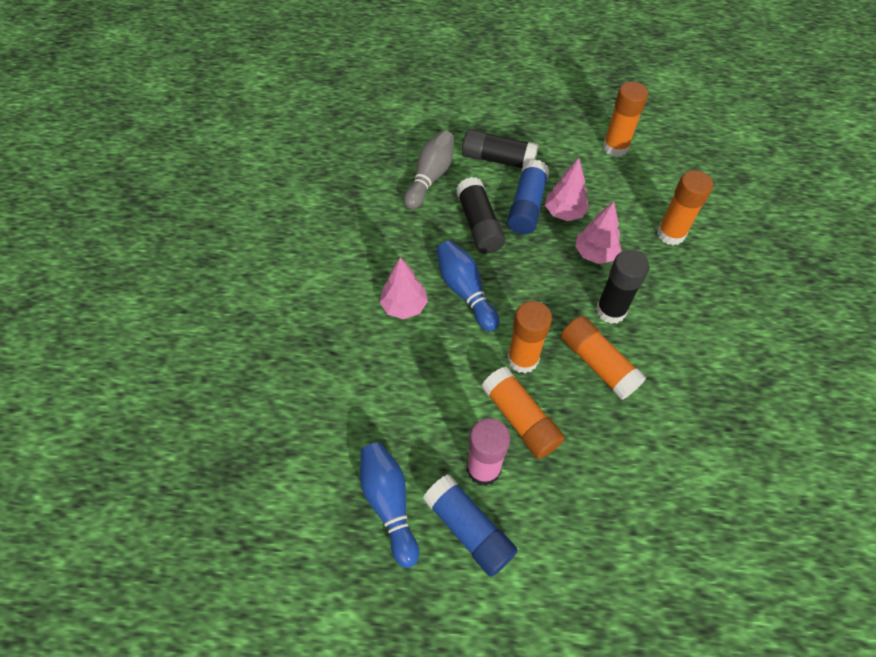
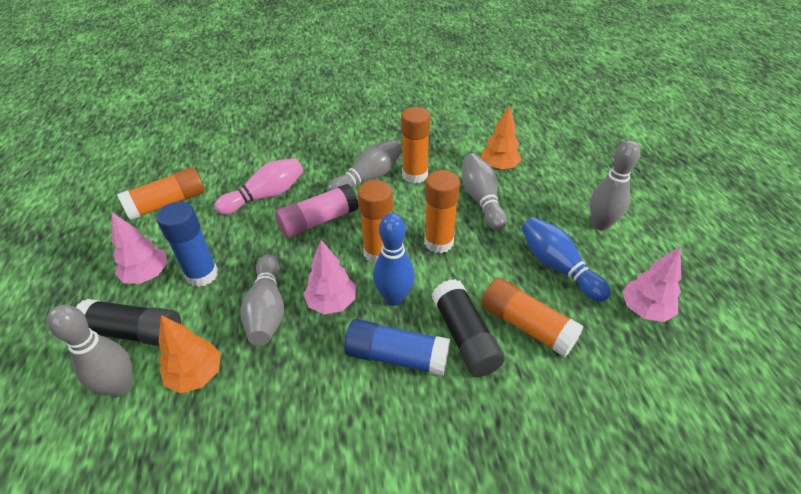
black glue stick: [456,177,505,254] [462,129,539,168] [596,250,649,324] = 3 -> [76,299,181,346] [432,279,505,377] = 2
grey bowling pin: [404,130,454,210] = 1 -> [47,305,132,397] [240,255,284,346] [327,140,402,192] [462,153,507,231] [590,140,640,231] = 5
orange tree: none = 0 -> [159,315,221,393] [481,105,522,170] = 2
pink bowling pin: none = 0 -> [215,158,303,215] = 1

